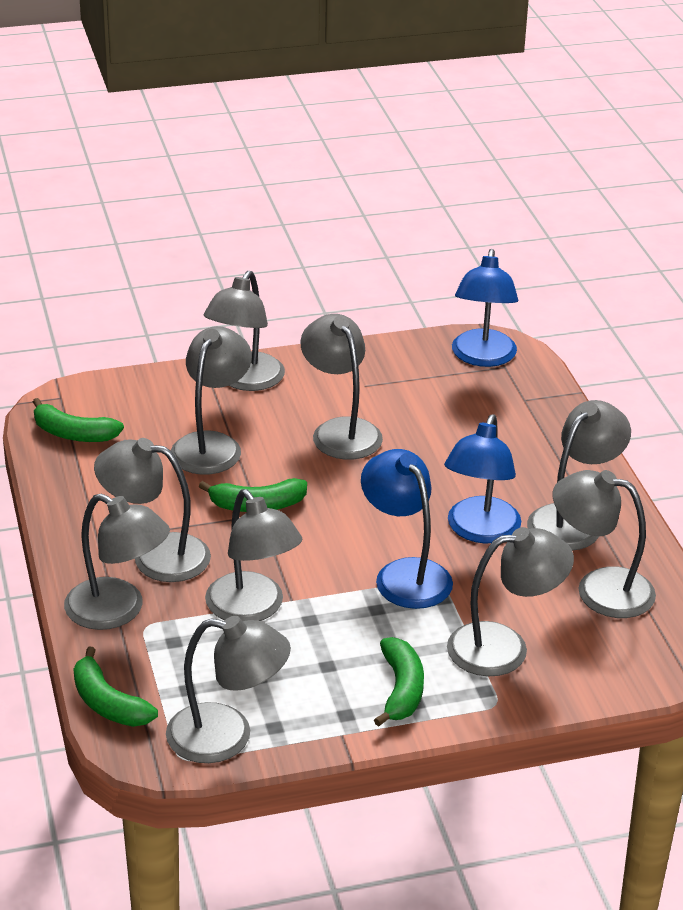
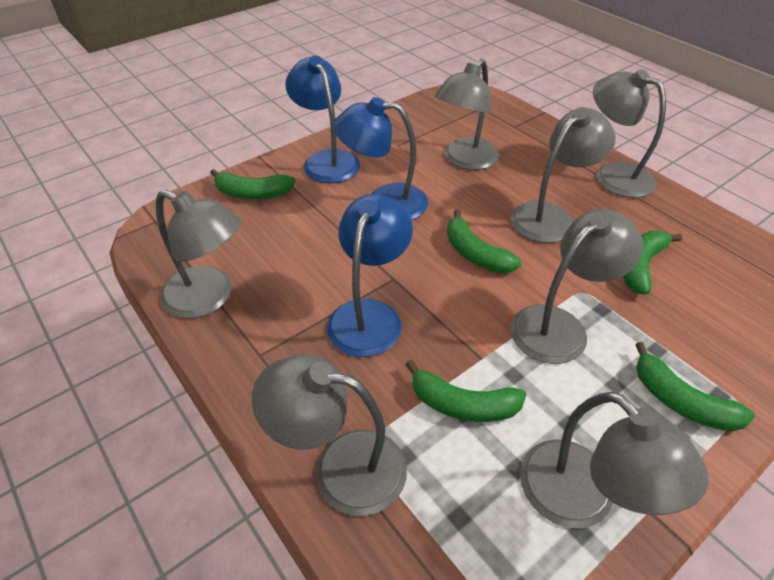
green banana: [33,398,124,442] [73,647,158,727] [199,478,307,512] [374,637,424,727] = 4 -> [210,169,295,199] [405,360,527,422] [447,210,521,273] [623,231,682,295] [635,342,755,432] = 5
grey lamp: [64,493,170,630] [94,438,211,582] [166,616,291,763] [171,326,252,475] [204,271,285,391] [205,489,302,621] [300,314,383,460] [447,527,574,676] [527,400,631,550] [553,470,656,618] = 10 -> [156,190,241,318] [252,354,407,516] [435,59,499,170] [511,107,616,243] [511,209,643,364] [520,392,708,528] [593,69,666,198] = 7

